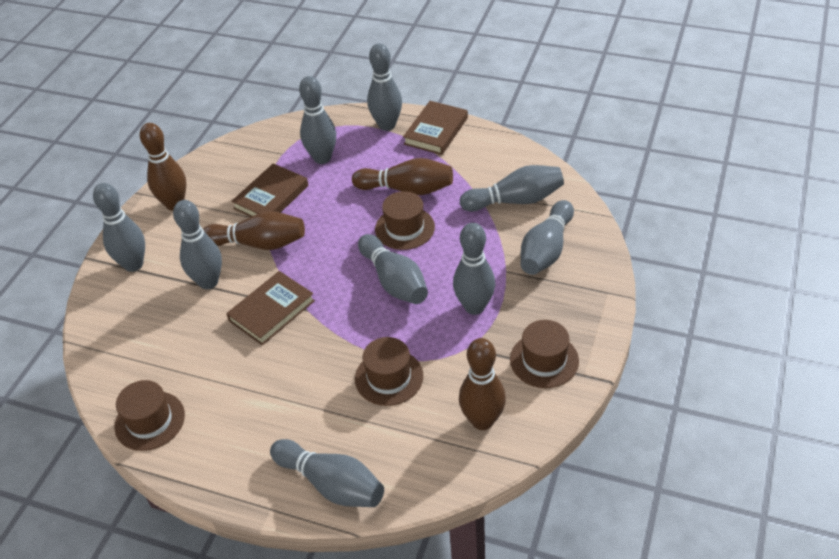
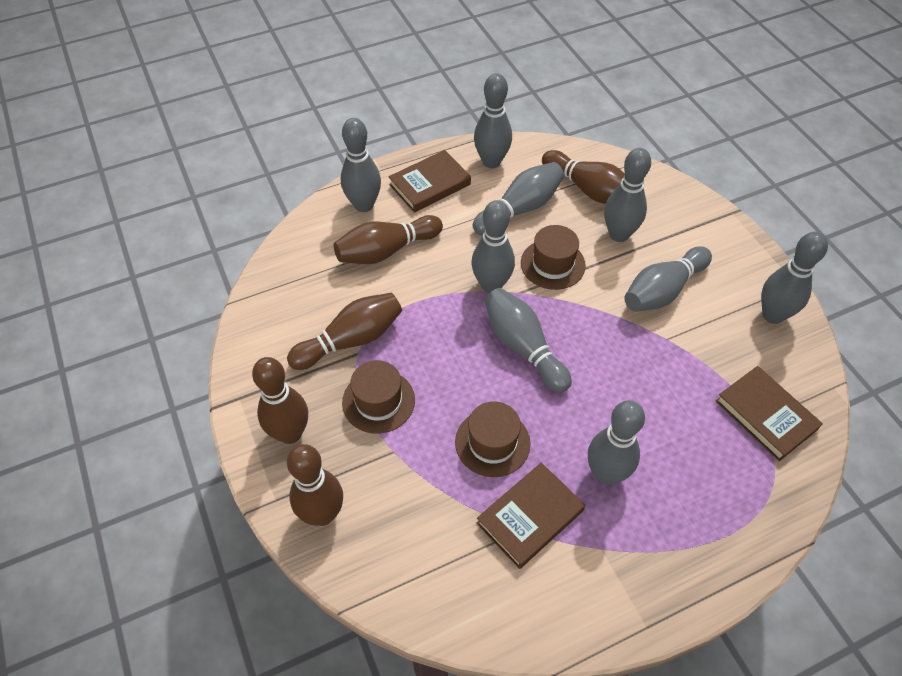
brown bowling pin: [140,123,186,211] [203,211,305,250] [352,158,453,195] [459,338,506,430] = 4 -> [252,357,308,444] [287,293,402,370] [287,444,343,526] [334,215,443,264] [542,150,625,204] = 5
brown hat: [114,380,185,451] [355,337,423,406] [375,191,435,250] [510,320,579,388] = 4 -> [342,360,415,434] [455,401,531,477] [521,225,586,290] = 3

